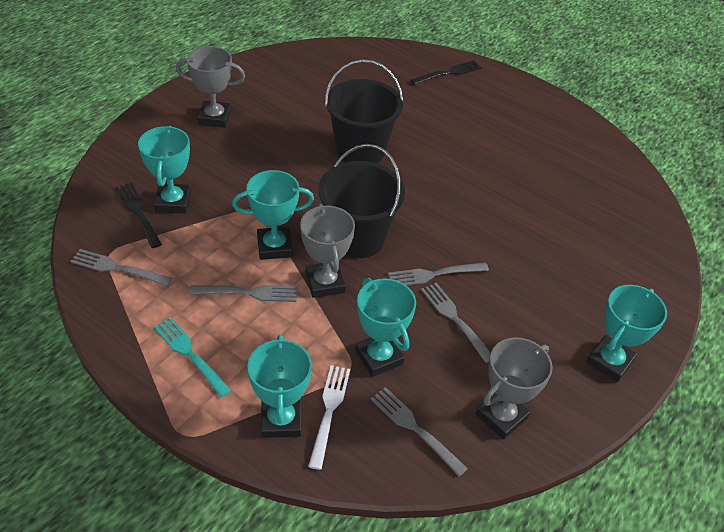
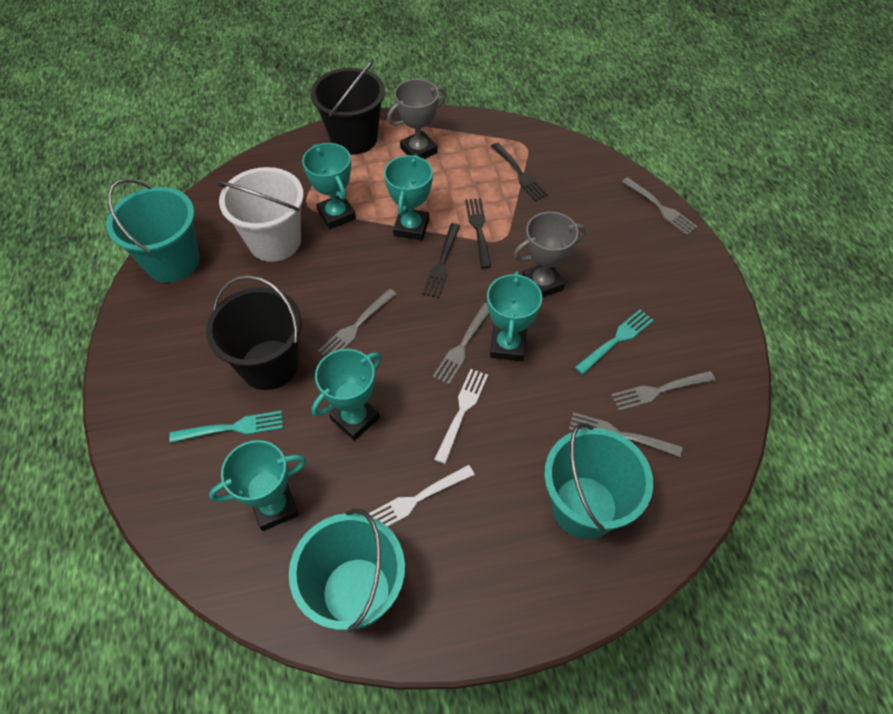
black fork: [115,182,162,248] [411,60,482,85] = 2 -> [422,223,460,298] [465,198,491,269] [491,142,548,201] = 3
grey trophy: [176,46,245,128] [300,204,355,298] [476,337,553,440] = 3 -> [387,79,446,159] [513,212,586,298] = 2
turquoise bucket: none = 0 -> [106,179,200,283] [289,509,405,632] [544,423,653,539] = 3
turquoise fork: [154,317,232,398] = 1 -> [169,411,283,443] [575,310,654,375] = 2
white bucket: none = 0 -> [217,167,304,262] = 1
white fork: [308,365,350,470] = 1 -> [369,465,475,527] [434,369,488,464] = 2

